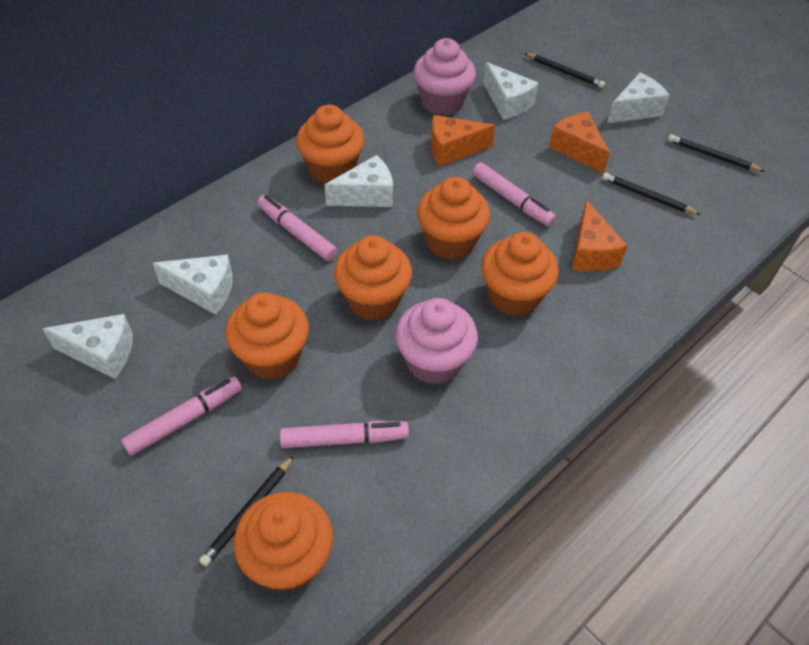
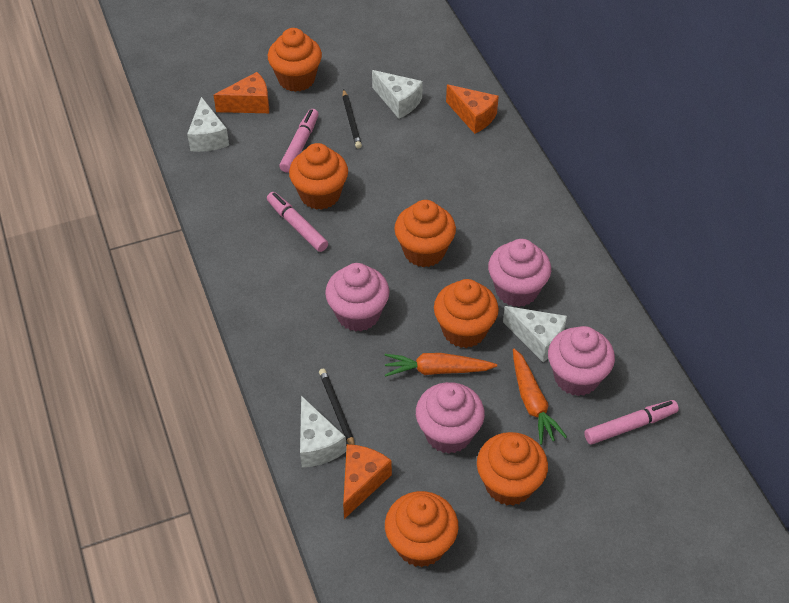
black pencil: [199,455,294,566] [524,53,605,88] [602,173,701,215] [668,134,765,172] = 4 -> [319,369,355,445] [343,89,362,148] = 2
orange carrot: none = 0 -> [385,353,497,377] [513,349,567,445] = 2
pink cupcake: [395,298,478,385] [414,38,476,116] = 2 -> [325,263,390,332] [416,382,485,454] [488,239,551,307] [548,326,615,396] = 4
pink marker: [121,376,242,456] [257,195,338,261] [280,421,409,448] [473,163,556,226] = 4 -> [267,192,328,252] [279,109,319,173] [584,400,679,444] = 3
white cheese: [43,314,133,379] [153,255,233,315] [325,155,393,207] [483,62,538,120] [607,72,670,123] = 5 -> [187,97,229,152] [300,396,346,468] [372,70,423,119] [503,306,567,362] = 4

